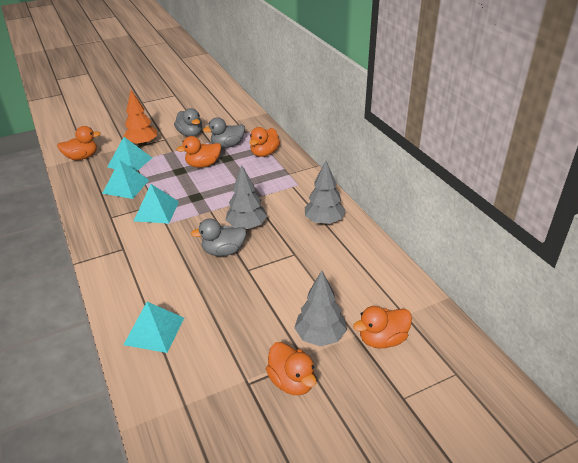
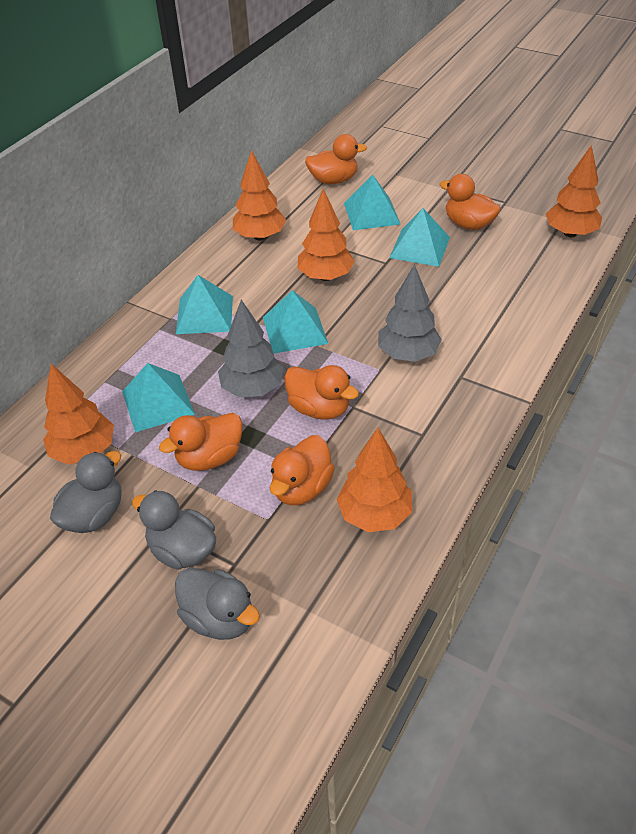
grey tree: [226,165,267,230] [294,271,347,346] [305,160,346,225] = 3 -> [218,299,284,397] [378,264,442,362] = 2
orange tree: [123,90,157,147] = 1 -> [43,364,114,465] [233,150,286,241] [297,189,355,281] [336,428,412,532] [546,145,602,237] = 5
turquoise pyramid: [102,160,149,199] [107,137,152,171] [123,302,184,353] [134,184,179,224] = 4 -> [122,363,195,432] [176,275,233,334] [263,290,328,354] [344,175,400,230] [389,208,450,267] = 5

